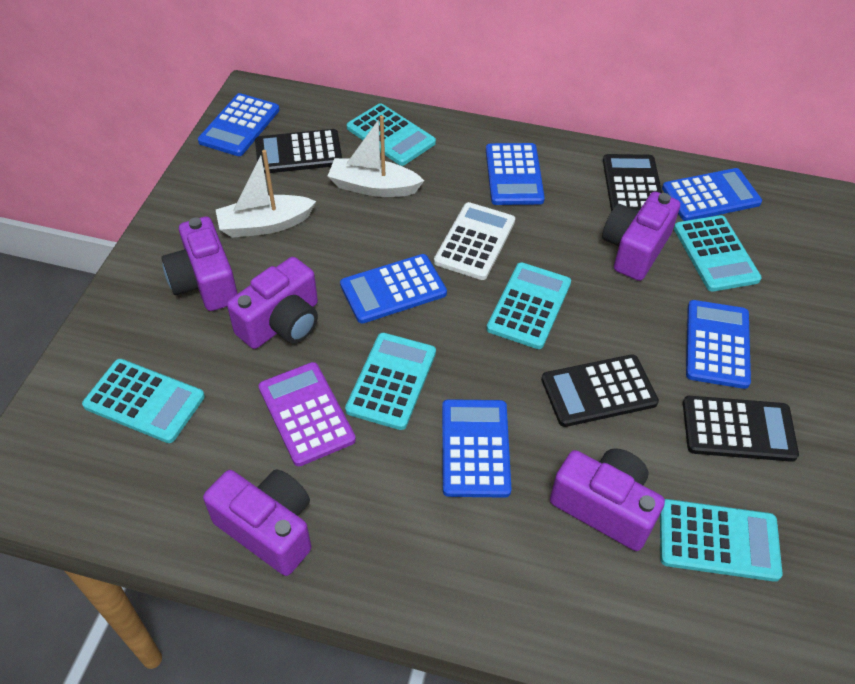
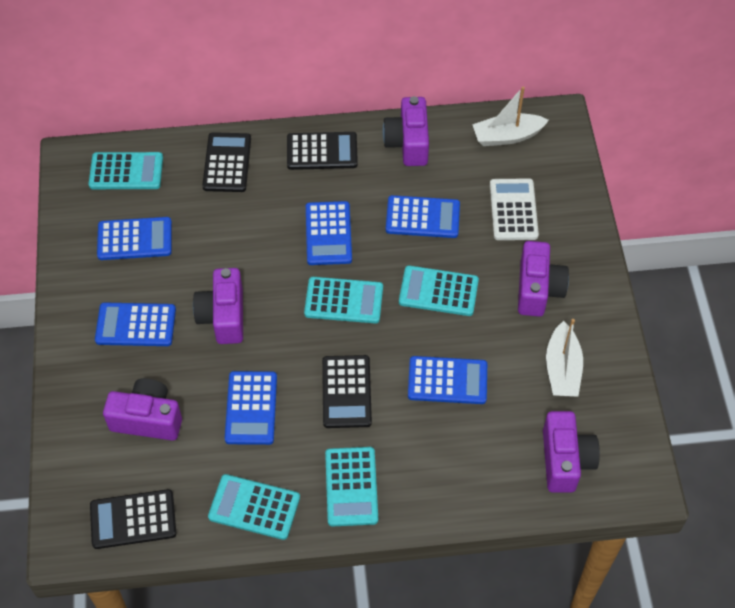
purple calculator: [258,362,356,466] = 1 -> none = 0
turquoise calculator: [82,359,205,443] [345,333,436,430] [347,103,436,166] [487,262,571,349] [660,499,783,582] [674,215,762,292] = 6 -> [89,152,163,189] [208,474,300,540] [304,277,383,323] [325,447,378,527] [399,265,479,316] = 5

